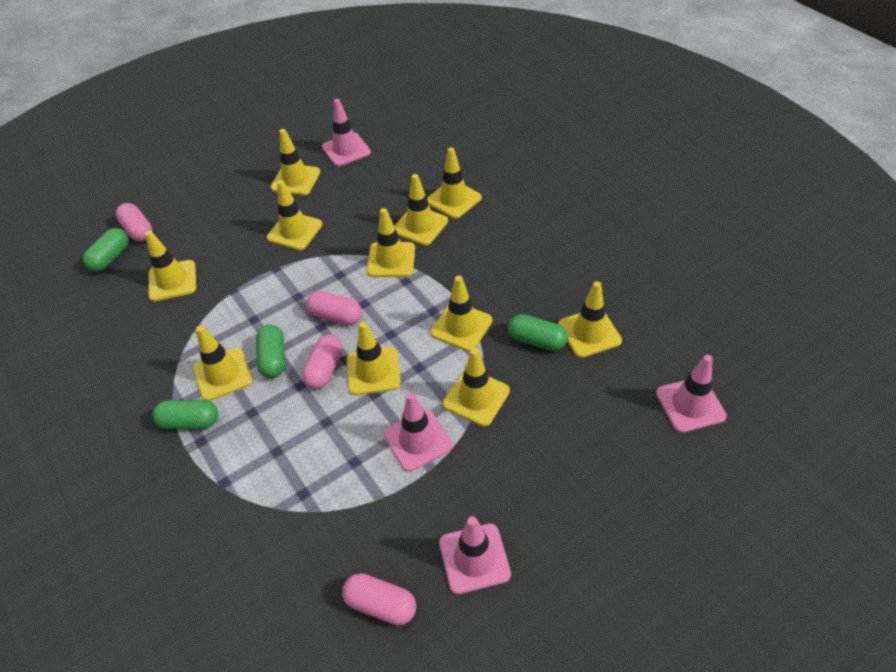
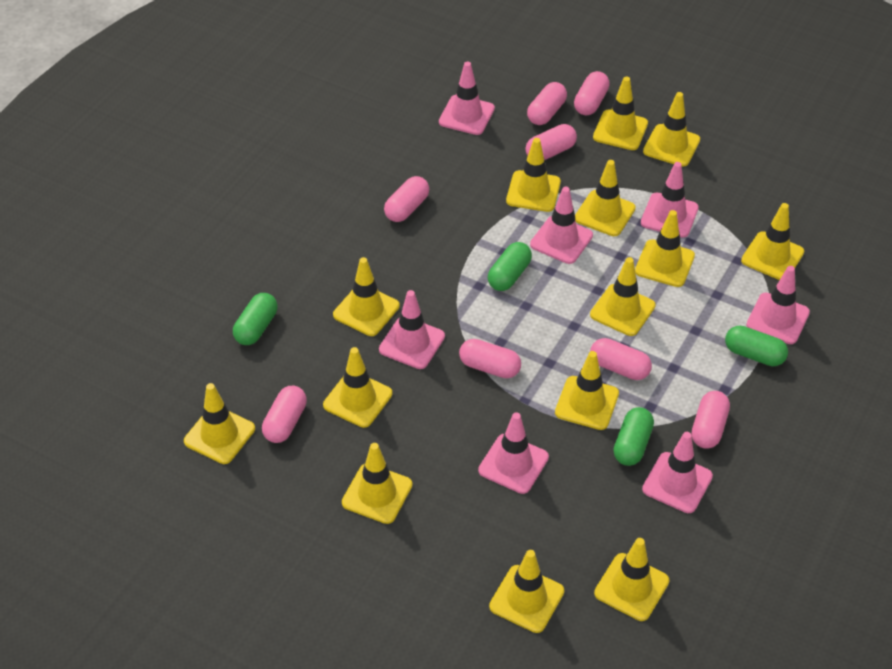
pink capsule: [116,203,152,242] [302,335,343,389] [306,291,362,325] [342,573,416,625] = 4 -> [262,386,307,443] [384,176,429,222] [459,339,521,378] [525,124,577,160] [527,82,567,125] [574,71,610,115] [590,338,652,380] [692,391,730,449] = 8
pink traffic cone: [322,99,371,166] [383,392,453,472] [439,516,511,594] [656,355,727,433] = 4 -> [379,290,445,369] [439,62,495,135] [478,412,549,494] [530,187,593,264] [641,162,699,238] [642,432,713,513] [746,266,810,344] = 7
yellow traffic cone: [145,230,196,301] [193,325,253,401] [267,180,322,250] [271,129,320,195] [346,322,401,395] [367,208,415,277] [394,174,448,246] [427,147,482,219] [430,276,492,352] [443,348,510,426] [558,281,622,358] = 11 -> [184,383,255,464] [323,347,392,428] [333,257,400,336] [342,443,412,524] [489,550,564,633] [506,138,561,212] [555,351,619,430] [575,160,636,236] [590,257,656,336] [593,77,648,150] [594,538,669,621] [635,210,695,287] [643,92,700,167] [741,203,804,280] = 14

